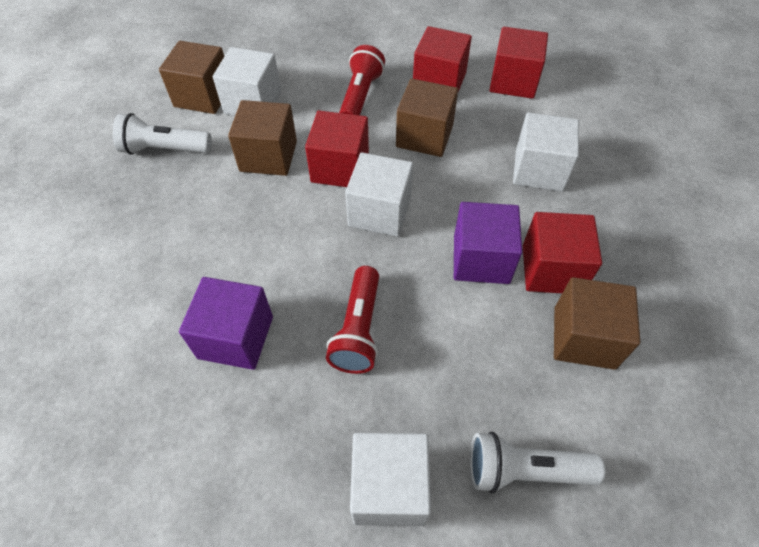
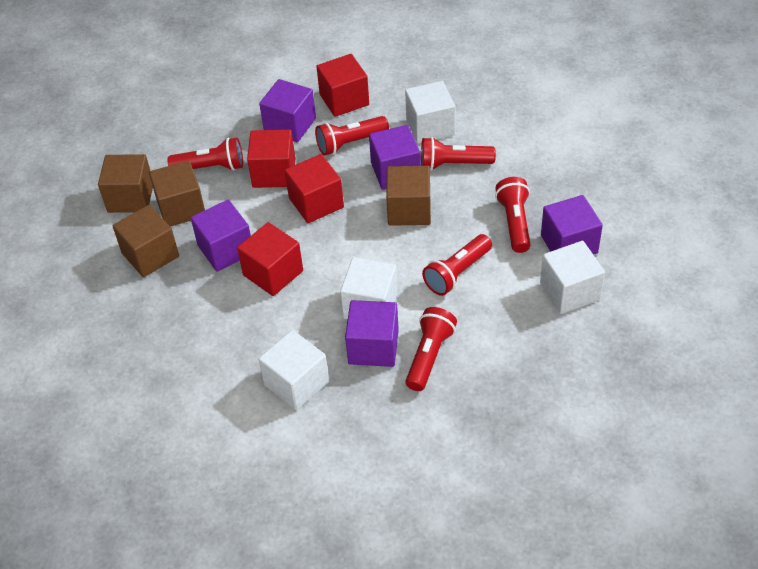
purple cube: [179,277,273,370] [454,202,522,284] = 2 -> [191,200,251,271] [259,79,316,142] [345,300,399,367] [369,125,421,190] [541,195,603,255] = 5
red flashlight: [326,266,379,374] [339,45,385,115] = 2 -> [168,138,243,171] [315,116,389,156] [405,307,457,391] [421,137,496,171] [422,234,492,296] [495,177,531,253] = 6
white flashlight: [113,113,212,155] [470,432,605,493] = 2 -> none = 0

